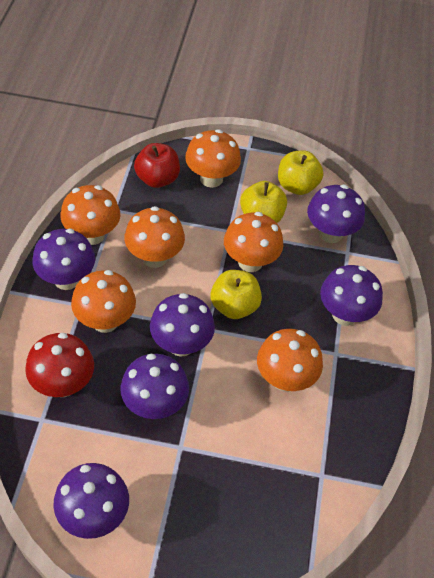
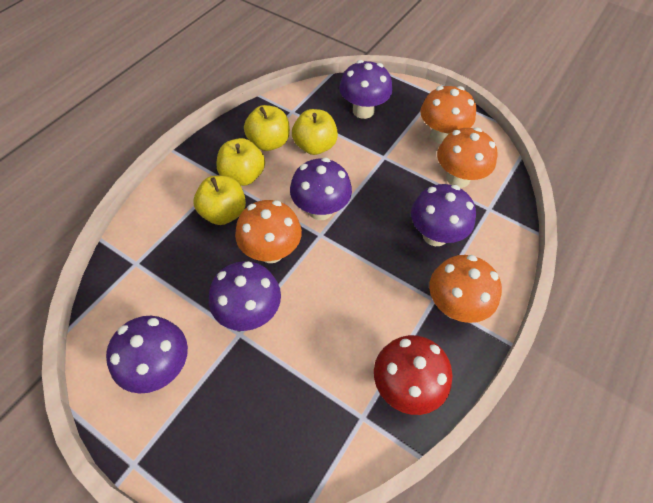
orange mushroom: [60,185,120,245] [71,270,136,333] [124,206,185,268] [185,129,241,188] [224,212,283,272] [257,329,323,392] = 6 -> [235,200,302,263] [420,86,476,144] [429,255,502,323] [437,127,497,188] = 4
purple mushroom: [32,229,95,290] [53,463,129,539] [120,354,189,419] [150,293,215,357] [307,185,365,243] [320,265,383,326] = 6 -> [106,316,188,394] [209,261,281,331] [290,158,352,220] [339,60,392,119] [411,184,476,246] = 5
red apple: [134,143,180,188] = 1 -> none = 0
yellow apple: [211,270,262,319] [240,181,287,223] [278,150,323,195] = 3 -> [194,176,246,225] [217,138,265,186] [244,105,290,151] [292,109,338,155] = 4

